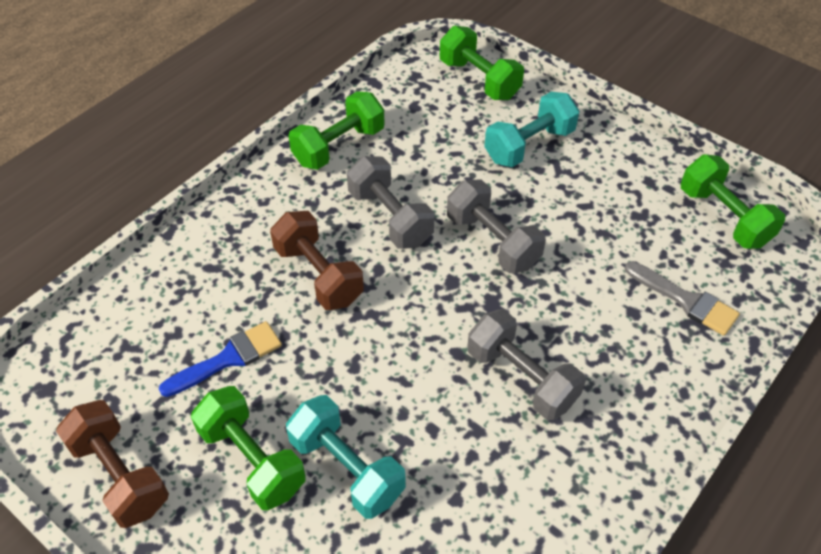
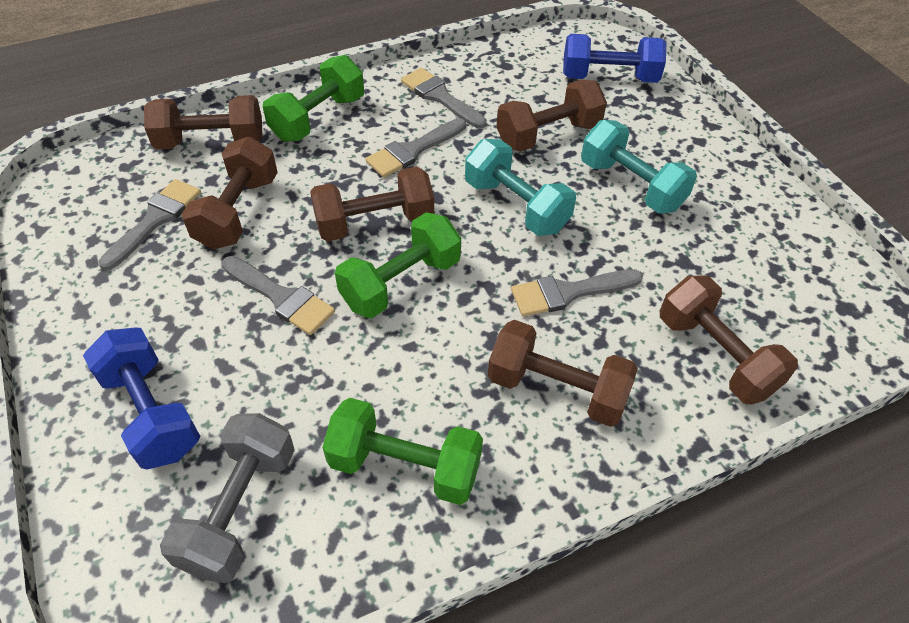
blue brush: [159,321,282,397] = 1 -> none = 0
blue dumbbell: none = 0 -> [83,327,200,469] [563,34,666,83] = 2
brown dumbbell: [56,400,169,528] [270,211,364,310] = 2 -> [144,95,263,149] [182,137,278,249] [310,167,434,241] [488,320,638,427] [496,80,607,152] [660,275,798,405] = 6
green dumbbell: [191,386,306,510] [289,92,385,170] [440,26,524,100] [681,155,785,249] = 4 -> [263,55,364,142] [322,398,483,505] [335,212,461,318] = 3
grey brush: [625,261,740,336] = 1 -> [98,179,201,271] [222,256,335,335] [365,118,466,178] [401,68,487,129] [511,269,643,316] = 5
grey dumbbell: [347,156,435,249] [447,179,546,273] [467,309,586,420] = 3 -> [160,413,295,583] = 1

